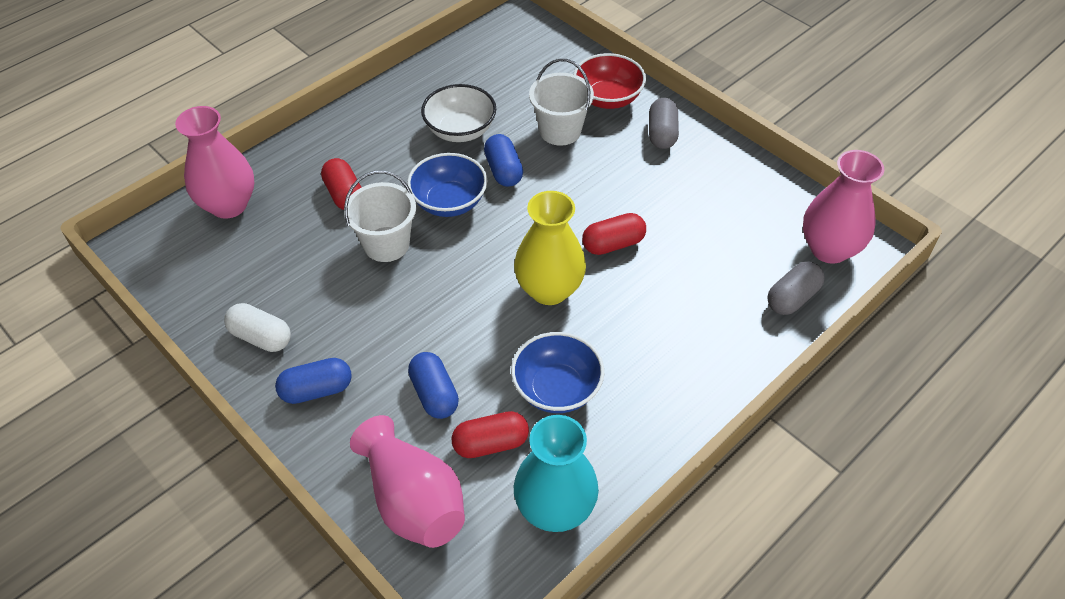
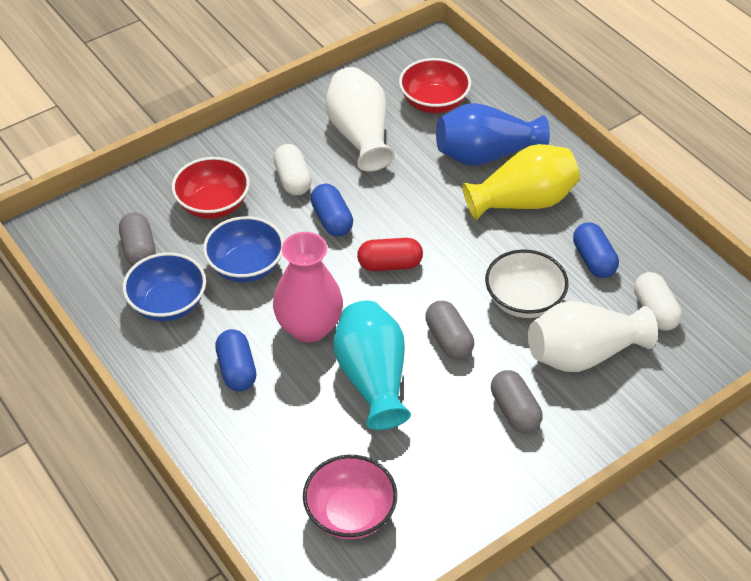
blue vase: none = 0 -> [436,103,550,166] = 1
grey capsule: [649,98,679,149] [767,261,825,315] = 2 -> [119,212,156,266] [425,301,474,359] [491,370,543,433] = 3
pink bowl: none = 0 -> [303,455,397,539] = 1
pink vase: [175,106,254,219] [350,415,465,548] [803,150,884,264] = 3 -> [273,232,343,343] = 1
red bowl: [573,53,646,109] = 1 -> [172,157,250,219] [399,58,471,113] = 2
red capsule: [321,158,361,210] [451,411,529,458] [582,213,646,255] = 3 -> [357,238,423,271] = 1
white bucket: [344,170,416,262] [529,59,594,146] = 2 -> none = 0
white capsule: [224,303,291,352] = 1 -> [273,144,312,195] [634,272,682,331] = 2
white vase: none = 0 -> [325,67,395,172] [528,301,658,372] = 2

